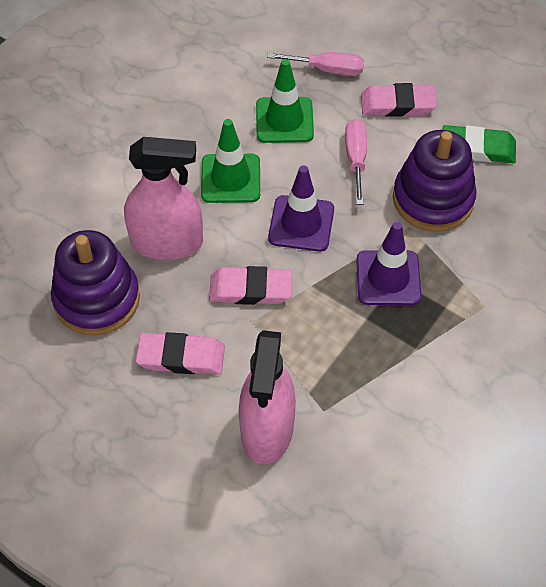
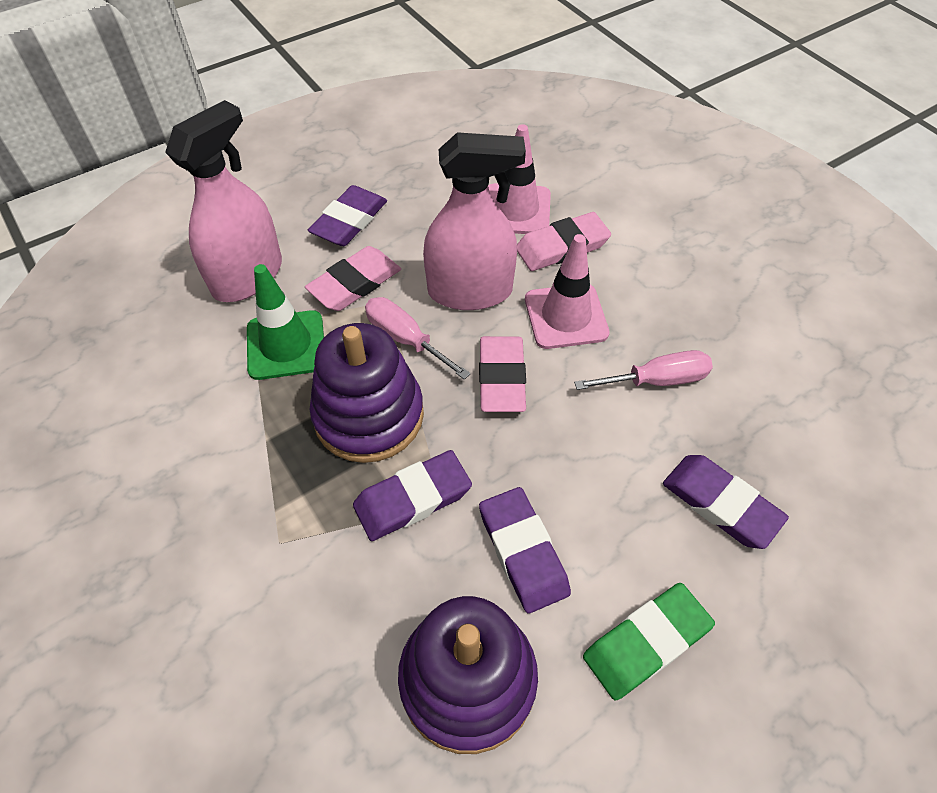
green traffic cone: [201,119,260,203] [256,59,314,143] = 2 -> [247,264,324,380] = 1
pink traffic cone: none = 0 -> [488,124,551,234] [525,234,610,349] = 2
purple eraser: none = 0 -> [308,185,387,246] [353,450,472,541] [479,487,571,614] [663,455,789,549] = 4
purple traffic cone: [268,165,334,252] [356,222,421,305] = 2 -> none = 0

